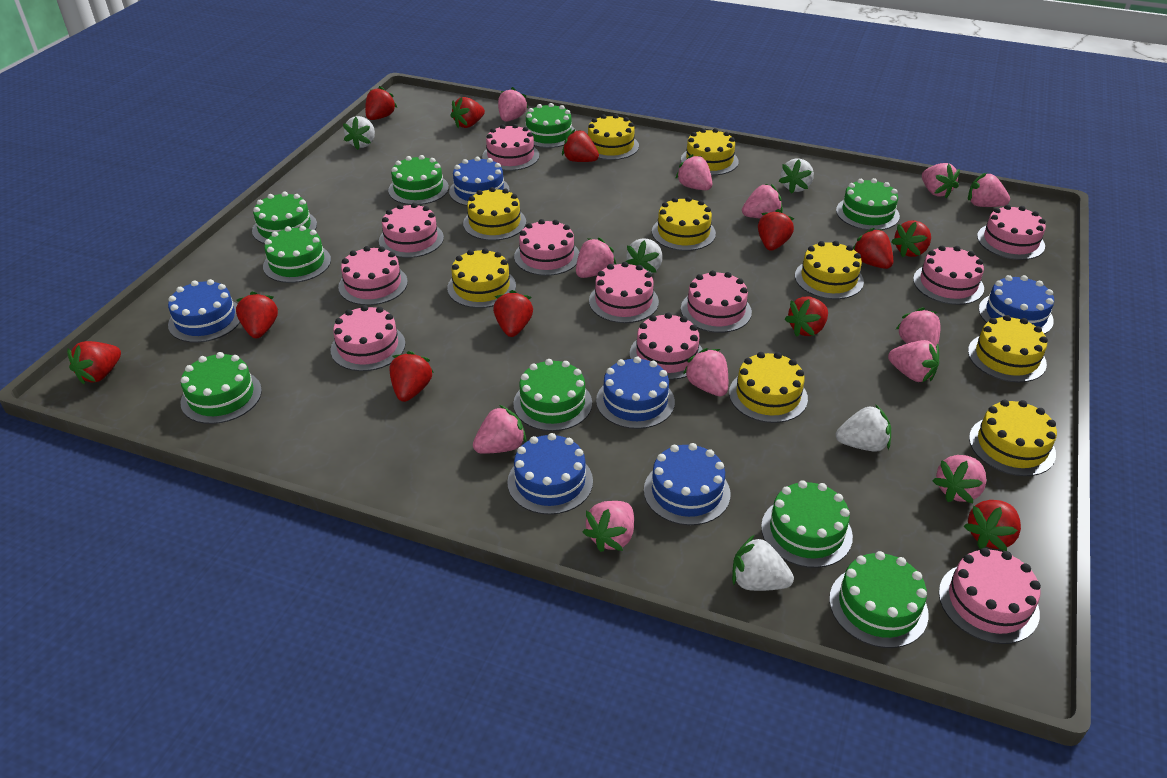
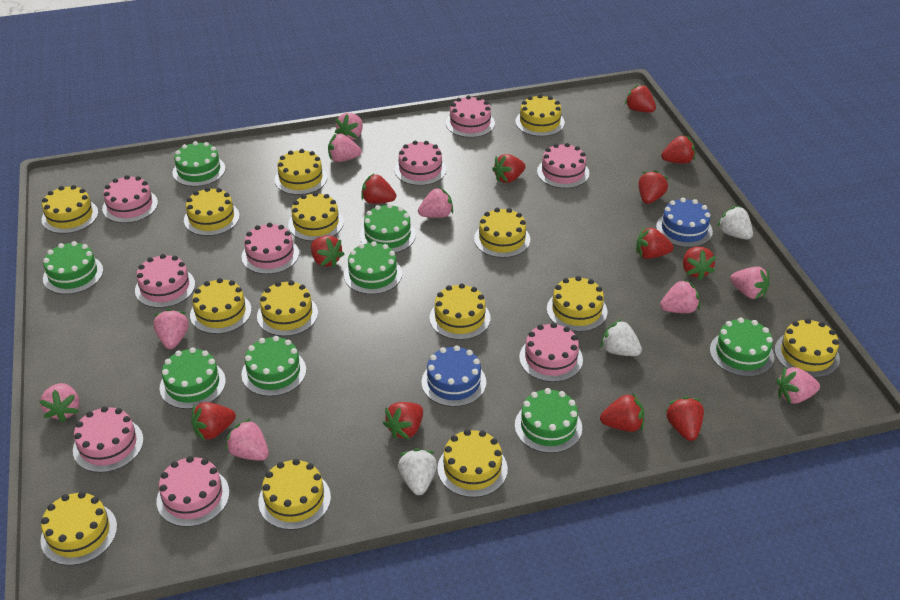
blue cake: [168,279,240,343] [449,157,509,206] [507,433,593,515] [596,357,675,429] [644,443,731,525] [979,275,1054,334] = 6 -> [422,345,486,407] [656,198,713,247] = 2
green cake: [180,352,262,424] [252,192,317,244] [263,226,331,283] [388,155,449,205] [513,359,592,431] [526,103,576,148] [761,480,853,568] [829,551,929,648] [836,178,900,230] = 9 -> [43,241,103,294] [160,347,226,409] [173,141,225,187] [241,336,306,396] [344,241,402,294] [360,204,416,253] [515,388,582,453] [710,318,774,377] = 8
pink cake: [330,305,405,371] [338,246,408,305] [379,203,444,258] [482,124,539,171] [514,219,579,276] [589,262,659,323] [630,313,703,380] [681,270,752,333] [913,246,984,305] [939,548,1041,644] [977,205,1046,260] = 11 -> [73,406,144,473] [102,175,158,223] [135,254,195,308] [156,456,230,527] [241,223,299,274] [395,141,447,186] [446,95,495,138] [519,323,583,382] [537,143,589,188] = 9
pink strawberry: [473,405,527,454] [498,87,528,122] [576,238,617,278] [583,501,634,552] [675,154,712,190] [683,348,728,396] [742,184,783,218] [888,340,939,382] [896,308,941,347] [922,163,960,198] [932,455,986,503] [968,173,1010,207] = 12 -> [39,383,79,422] [153,309,189,349] [225,418,269,461] [328,133,362,162] [335,113,363,140] [418,187,453,218] [660,279,700,313] [730,266,770,299] [776,367,820,404] = 9
white strawberry: [343,116,375,150] [626,238,662,274] [732,535,794,591] [779,158,814,194] [836,404,891,452] = 5 -> [398,449,437,495] [601,319,642,356] [717,206,753,240] = 3
yellow cake: [447,248,516,308] [463,187,526,241] [588,114,639,160] [652,197,716,251] [681,128,739,175] [729,352,808,423] [795,241,864,299] [968,315,1048,383] [969,400,1057,476] = 9 -> [40,491,117,566] [42,185,98,234] [184,187,240,236] [190,278,252,334] [257,280,318,336] [258,459,331,530] [275,149,327,195] [288,192,344,241] [429,283,490,340] [438,429,508,497] [474,208,530,258] [515,94,565,137] [547,276,607,332] [774,318,840,378] = 14

